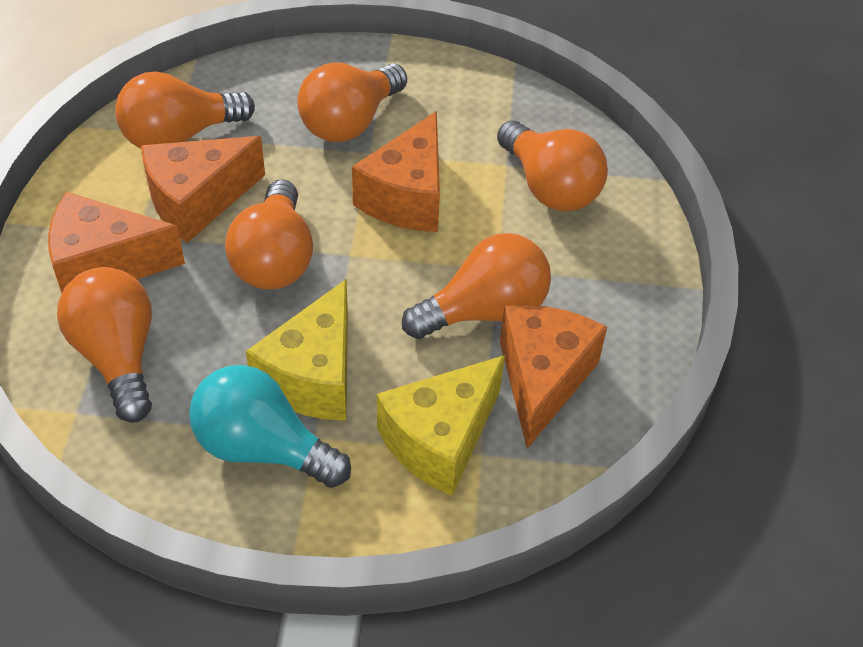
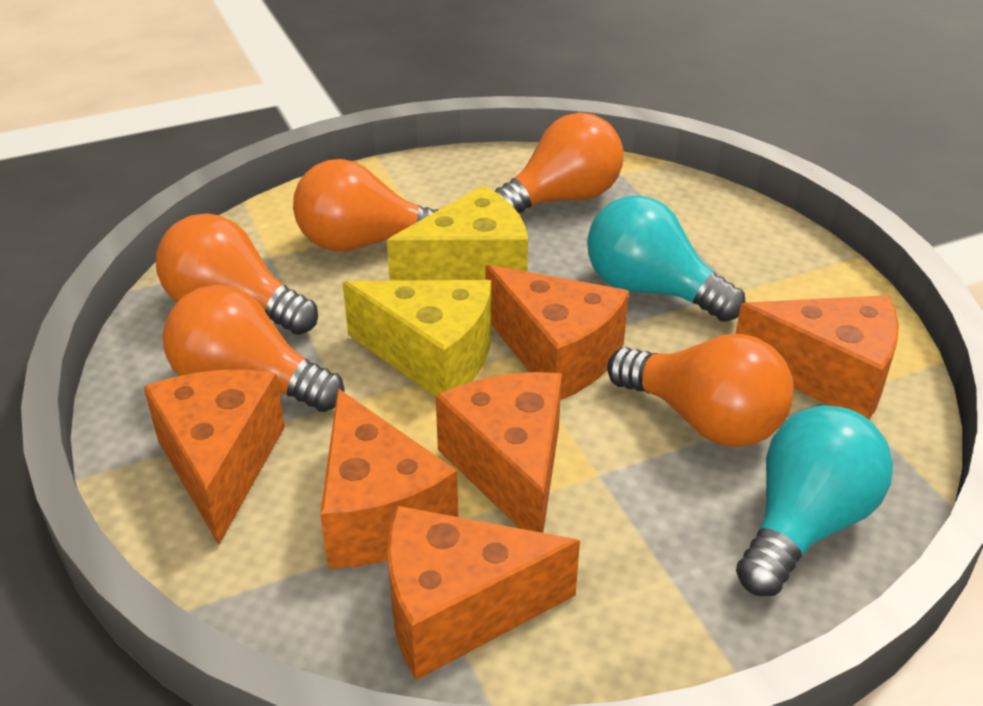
orange cheese: [48,192,185,293] [141,136,265,243] [352,111,440,232] [500,305,607,449] = 4 -> [144,370,285,545] [320,388,458,569] [387,505,580,680] [436,372,562,533] [485,265,629,400] [736,295,899,419] = 6
orange light bulb: [57,267,152,423] [115,72,255,149] [225,179,313,289] [297,62,407,142] [402,233,551,339] [497,120,608,212] = 6 -> [156,214,318,335] [163,285,345,412] [293,159,438,251] [495,112,623,213] [607,334,794,447] = 5
turquoise light bulb: [189,365,351,488] = 1 -> [587,195,746,322] [736,405,893,596] = 2

